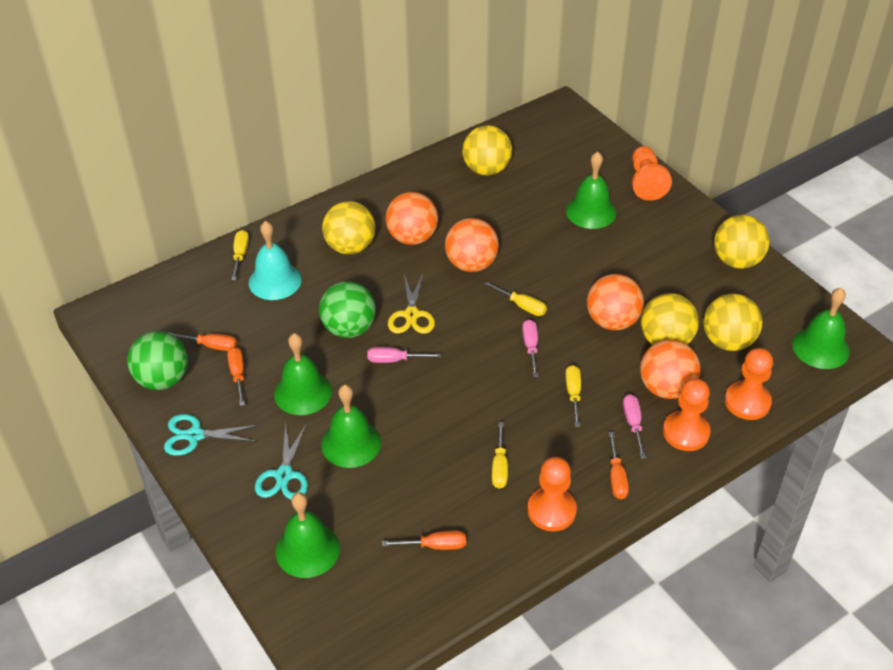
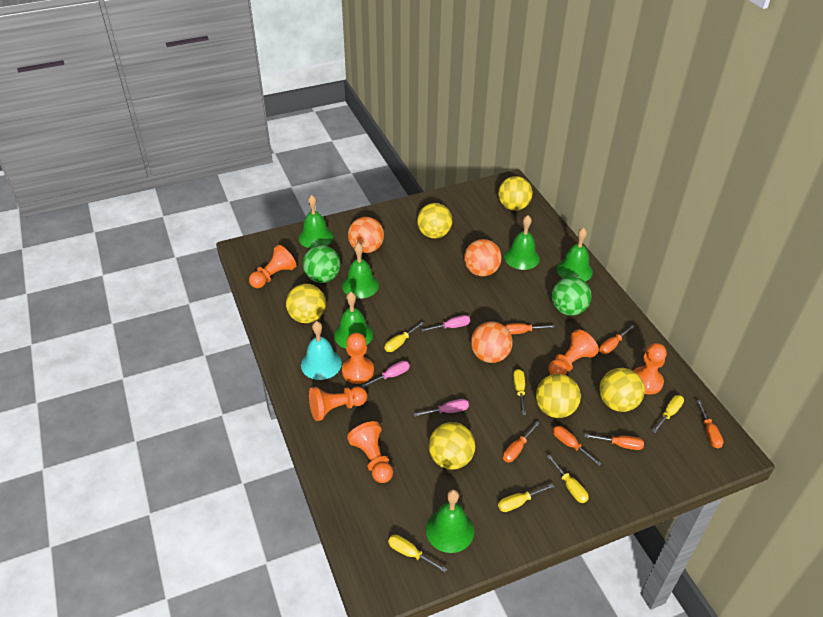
green bell: [274,333,332,415] [276,492,340,578] [321,385,381,468] [566,152,616,229] [792,288,850,369] = 5 -> [299,195,333,249] [334,292,373,349] [342,243,379,299] [426,489,474,553] [504,215,540,270] [557,228,593,282] = 6
orange ball: [385,192,438,245] [445,218,499,272] [587,274,644,330] [640,339,700,399] = 4 -> [348,217,384,253] [464,239,502,276] [471,321,513,363] = 3
orange pawn: [527,457,577,532] [632,146,672,201] [663,378,711,451] [725,348,773,420] = 4 -> [249,245,297,288] [309,386,367,421] [342,333,374,384] [347,421,393,483] [548,329,599,375] [633,343,667,395] = 6
orange screwdriver: [167,332,237,351] [227,347,245,406] [382,531,466,550] [609,432,629,499] = 4 -> [503,422,540,462] [505,323,555,334] [553,426,601,466] [584,434,644,450] [599,325,635,354] [697,400,723,448] = 6
turquoise scissors: [164,414,260,456] [255,423,308,500] = 2 -> none = 0
yellow ball: [322,201,375,254] [462,125,512,176] [641,293,699,345] [703,294,762,351] [714,215,770,269] = 5 -> [286,284,326,323] [417,203,452,239] [429,422,475,469] [498,176,532,211] [536,374,581,418] [599,368,645,412] = 6
yellow scissors: [388,274,435,334] = 1 -> none = 0
yellow screwdriver: [232,230,249,280] [484,281,547,316] [492,422,508,489] [565,365,581,427] = 4 -> [385,322,424,352] [388,535,447,572] [498,484,554,512] [513,369,526,414] [547,455,589,503] [652,395,684,433] = 6

